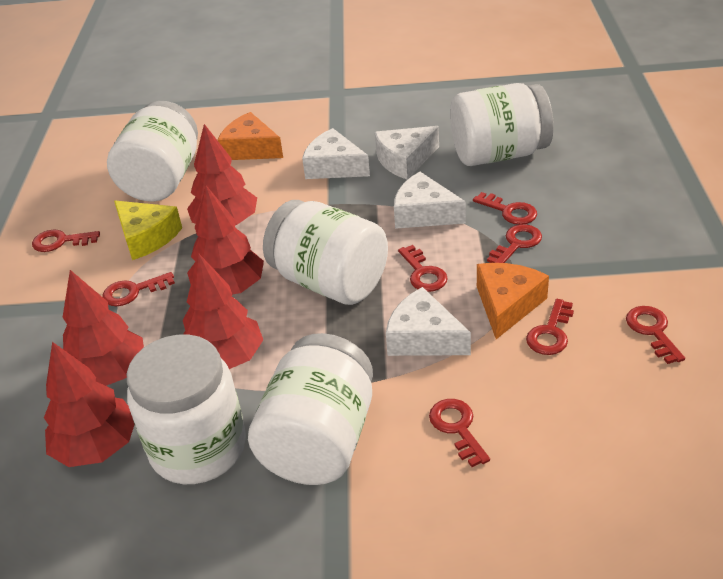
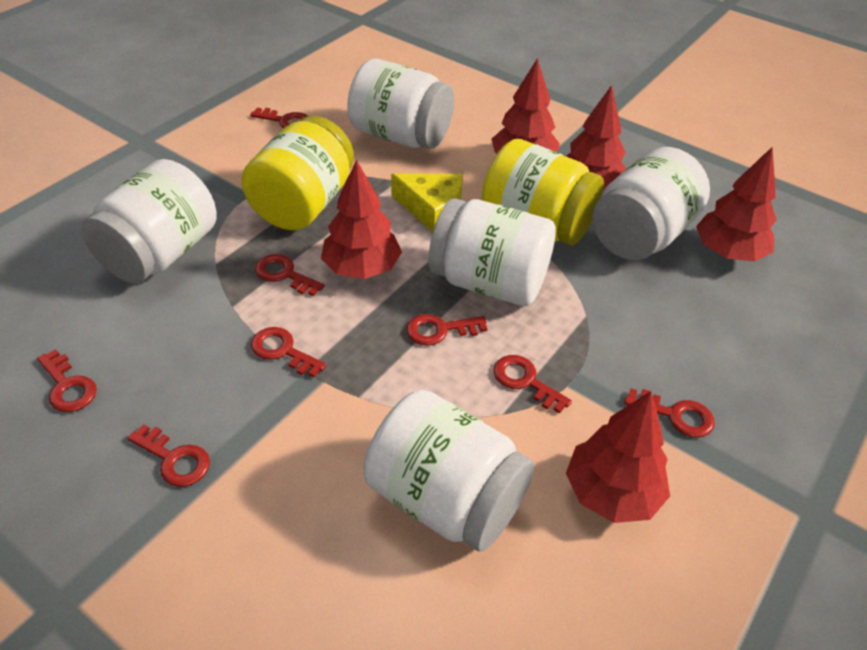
orange cheese: [217,112,283,160] [477,263,549,339] = 2 -> none = 0
white cheese: [302,128,370,179] [375,126,439,180] [386,287,471,356] [394,172,466,229] = 4 -> none = 0
yellow jar: none = 0 -> [241,116,354,230] [482,139,604,245] = 2

